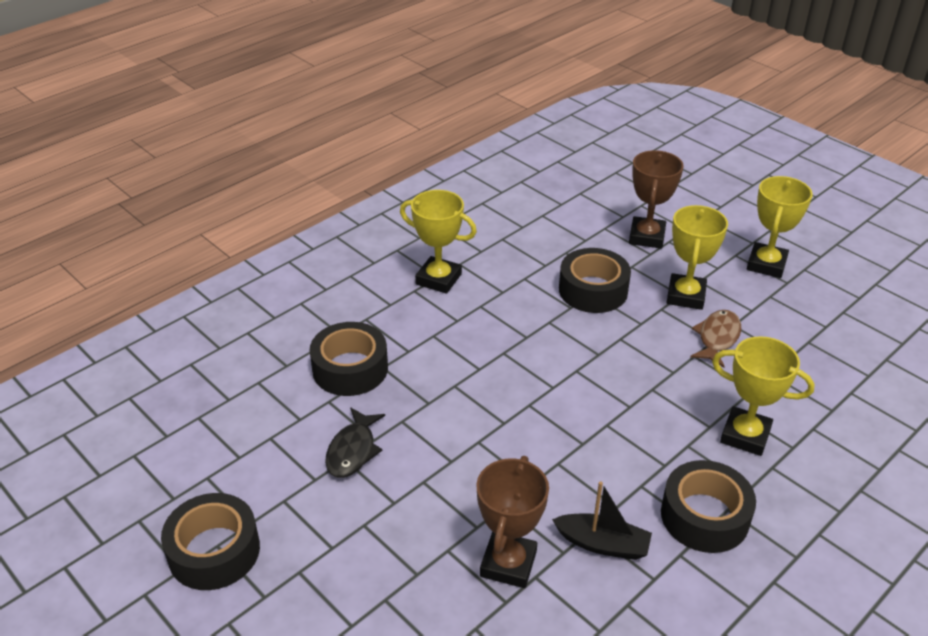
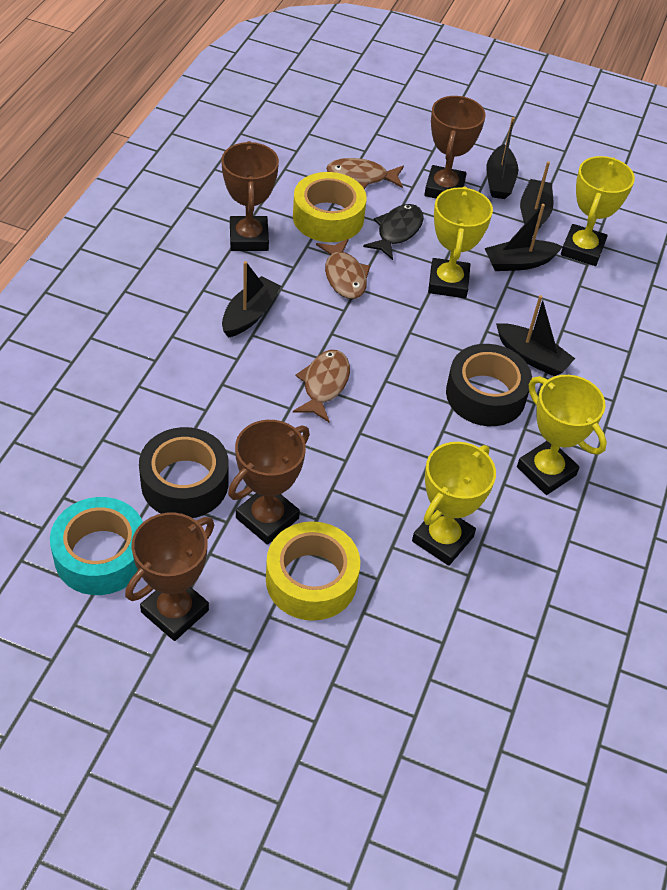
black boat: [552,481,652,560] = 1 -> [222,261,281,338] [485,204,563,271] [486,117,518,199] [496,295,575,376] [520,161,554,234] = 5
black tape: [161,493,260,590] [310,322,388,396] [559,248,631,313] [661,460,756,553] = 4 -> [139,427,229,518] [446,344,532,426] = 2
brown fish: [690,310,742,368] = 1 -> [293,350,350,422] [316,239,370,299] [326,158,404,189] = 3
brown trophy: [476,456,549,588] [629,150,684,249] = 2 -> [125,512,214,641] [221,141,279,251] [228,420,310,545] [424,96,486,198] = 4
turquoise tape: none = 0 -> [50,497,143,595] = 1
yellow tape: none = 0 -> [266,521,360,621] [293,172,367,242] = 2

